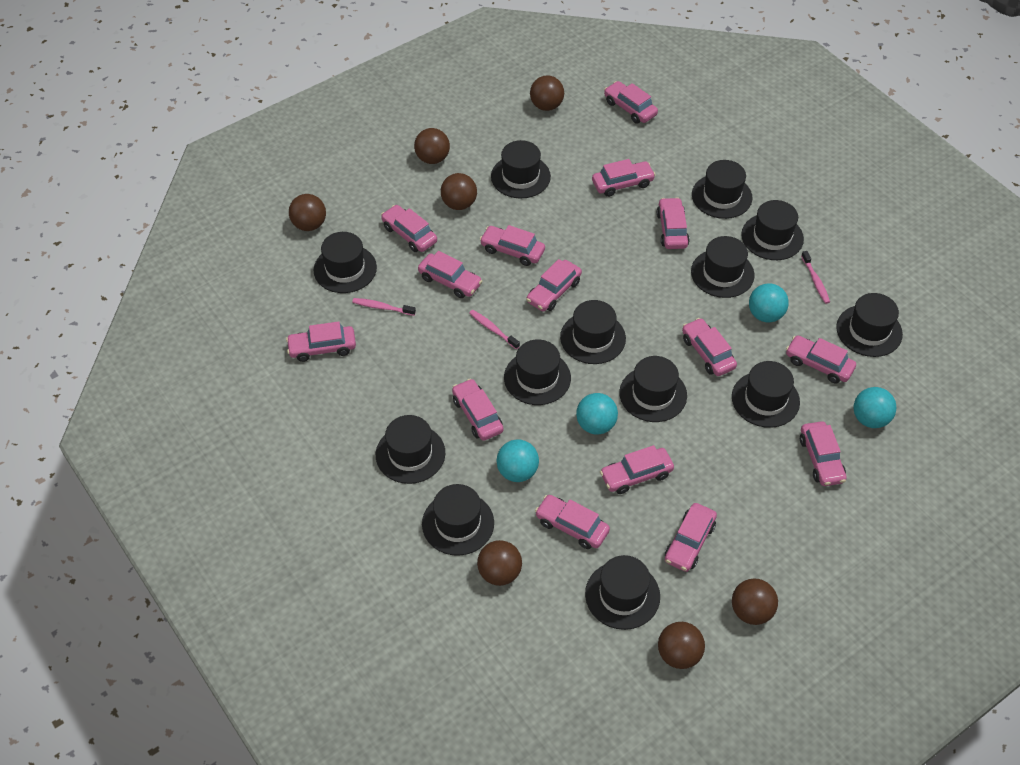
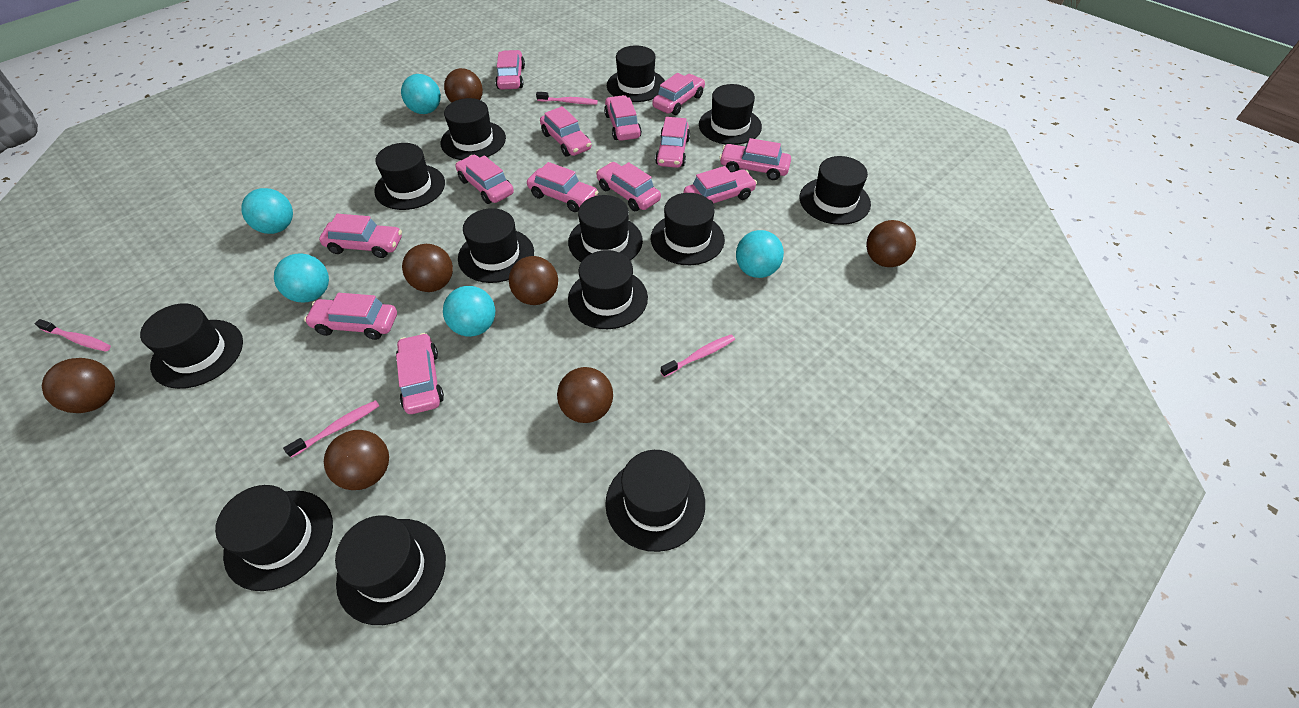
pink car: [286,321,356,362] [381,205,437,252] [418,251,482,298] [452,379,503,441] [480,225,545,266] [526,259,582,311] [535,495,610,549] [592,159,656,197] [600,445,674,494] [604,81,658,124] [657,197,690,249] [665,503,717,572] [682,318,737,376] [786,335,856,384] [800,421,847,486] = 15 -> [304,293,397,340] [319,214,402,258] [396,333,444,414] [455,155,514,204] [495,50,525,89] [527,162,598,212] [540,106,591,157] [596,162,661,211] [604,95,642,141] [652,73,705,115] [655,117,690,168] [684,166,757,204] [719,138,791,180] = 13
pink toothbrush: [352,298,416,316] [469,310,520,349] [801,251,830,304] = 3 -> [35,319,111,352] [283,400,379,458] [536,92,598,104] [661,334,735,377] = 4
turquoise ball: [496,439,539,482] [576,393,618,435] [749,283,789,322] [854,387,896,428] = 4 -> [241,188,293,234] [274,253,329,303] [401,74,441,114] [443,286,495,337] [736,230,784,278] = 5

